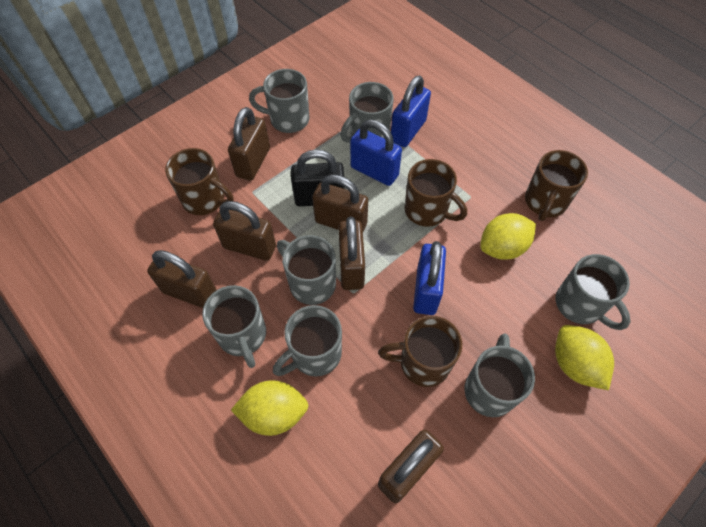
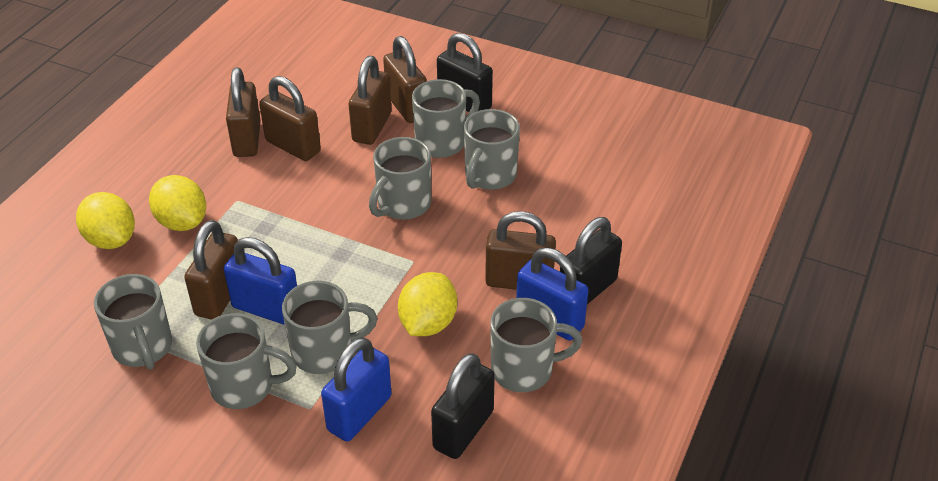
black padlock: [291,149,345,206] = 1 -> [431,353,495,459] [437,33,493,112] [560,217,622,304] = 3
brown mug: [165,148,234,215] [378,316,462,387] [405,159,467,227] [525,150,588,221] = 4 -> none = 0

